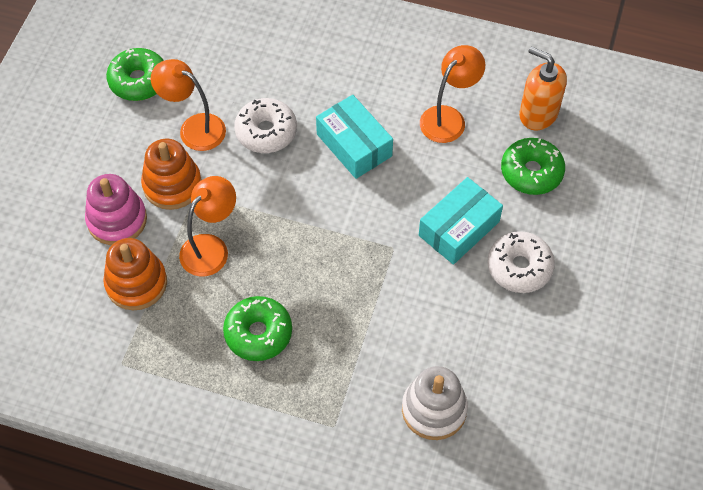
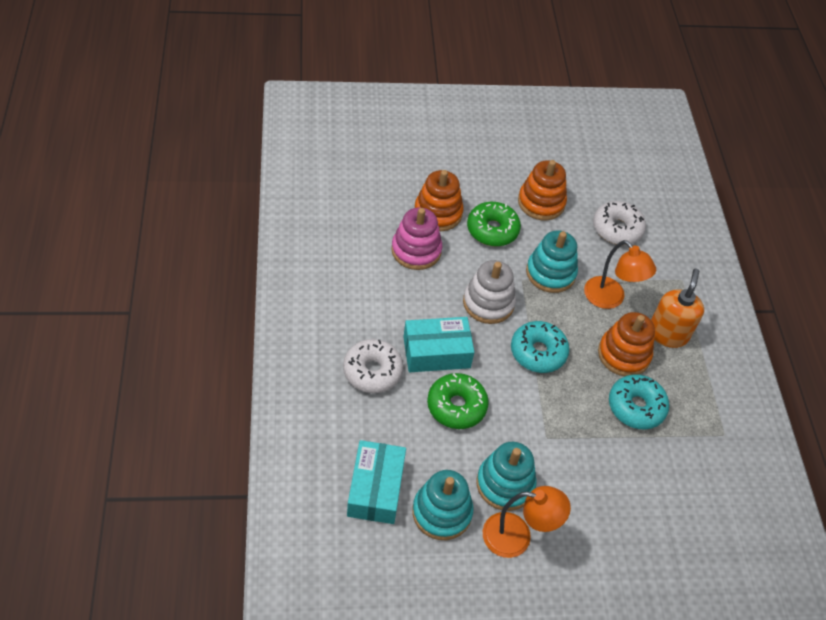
green donut: [106,48,164,101] [223,296,292,361] [501,138,565,195] = 3 -> [427,373,489,429] [467,202,521,247] = 2
orange lamp: [151,59,226,151] [179,176,236,276] [420,45,485,143] = 3 -> [483,486,571,558] [584,240,656,309] = 2
orange stacking toy: [103,238,167,310] [141,139,201,210] = 2 -> [414,170,464,231] [518,160,567,220] [598,312,655,377] = 3
turquoise donut: none = 0 -> [511,321,569,373] [609,374,669,429] = 2
turquoise stacking toy: none = 0 -> [412,470,474,540] [477,442,537,511] [526,230,578,293] = 3

